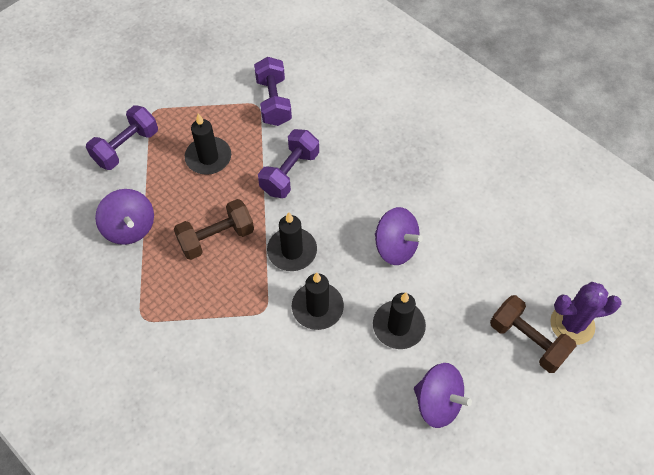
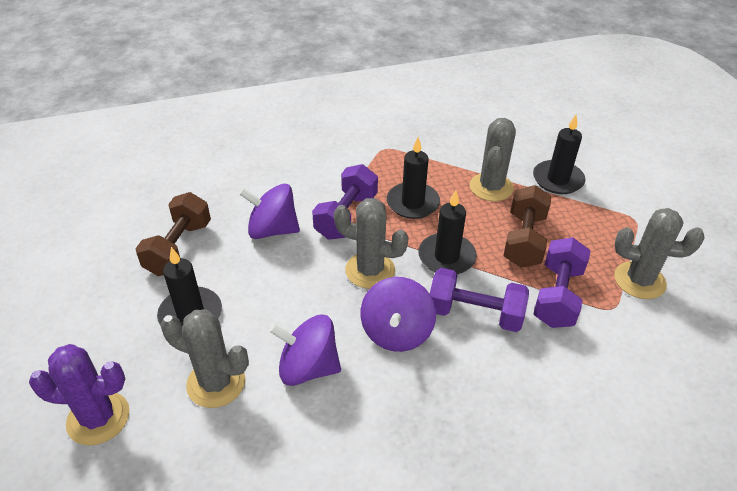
grey cactus: none = 0 -> [161,309,249,408] [334,198,409,289] [470,118,516,201] [614,208,705,299] = 4

